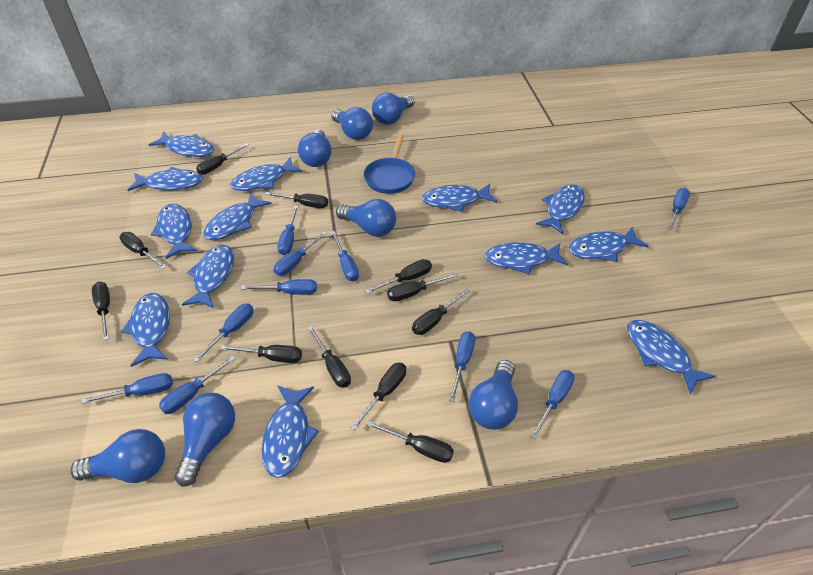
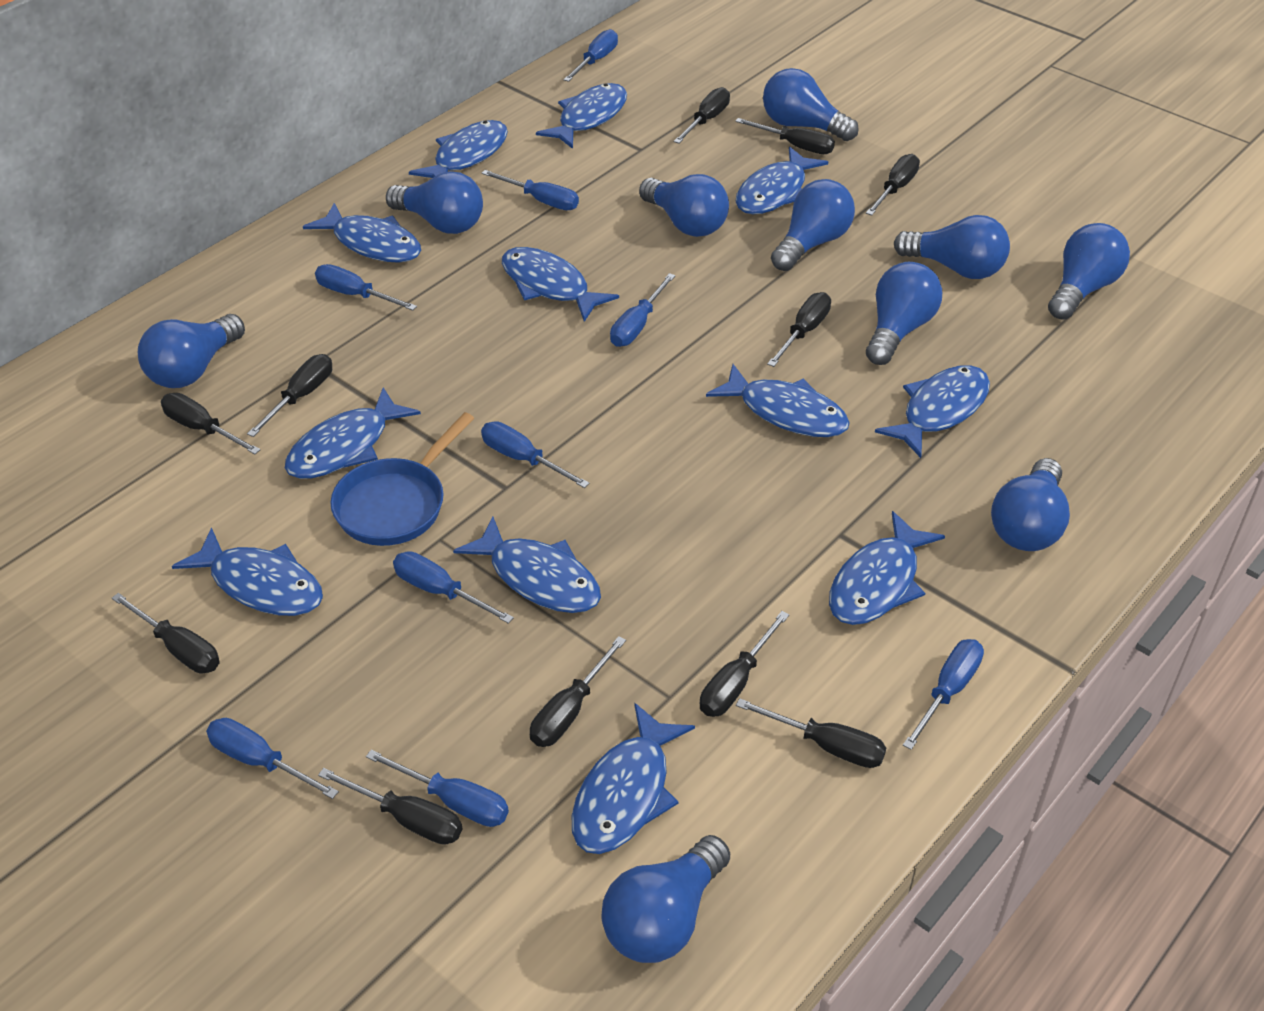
blue fish: [121,293,170,367] [128,167,203,191] [149,132,214,157] [151,204,197,259] [182,245,234,308] [204,193,272,240] [230,157,302,191] [262,385,319,478] [422,184,497,212] [484,242,568,274] [536,184,585,234] [568,227,648,262] [627,320,715,395] = 13 -> [172,527,323,616] [285,387,421,479] [303,203,421,263] [409,120,508,178] [453,517,601,613] [502,247,619,322] [536,83,627,149] [572,703,695,854] [706,364,850,437] [735,147,828,214] [829,511,945,625] [875,365,990,458] = 12
blue light bulb: [70,429,165,483] [175,393,235,487] [298,129,332,167] [332,107,373,140] [336,199,396,237] [372,93,414,125] [469,360,518,430] = 7 -> [138,314,245,388] [386,171,483,234] [601,835,730,963] [639,174,729,237] [763,68,859,141] [771,179,855,271] [866,262,942,365] [894,215,1010,279] [991,458,1070,551] [1048,223,1130,320] = 10
blue screwdriver: [81,373,173,404] [159,356,236,414] [194,304,253,362] [241,279,317,295] [273,231,327,276] [277,206,299,255] [331,231,359,282] [449,331,475,402] [530,370,575,439] [668,188,690,230] = 10 -> [206,718,339,799] [315,264,417,311] [366,750,509,827] [393,551,514,624] [481,170,579,210] [481,421,590,488] [563,29,618,82] [610,273,675,347] [903,639,984,750] = 9

